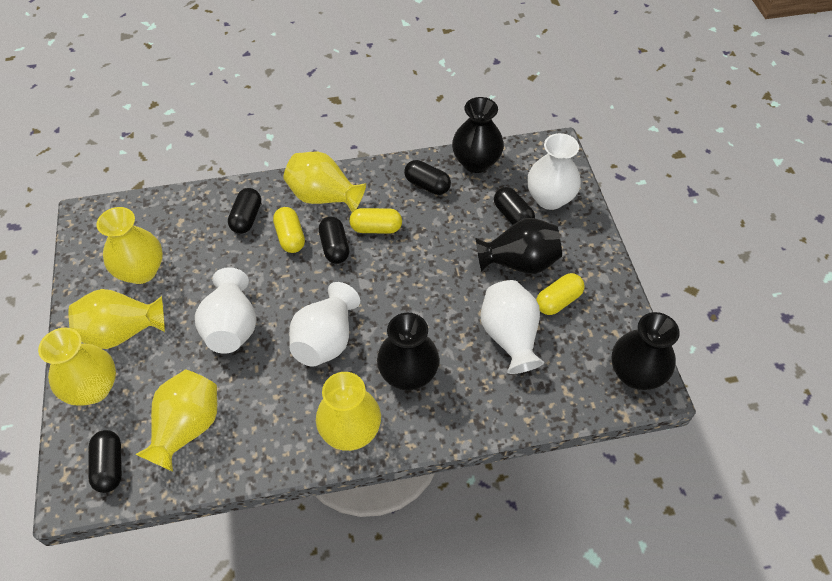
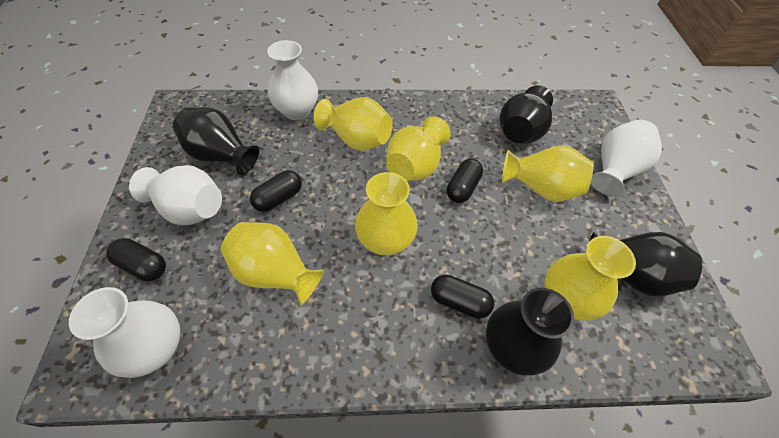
black capsule: [89,430,122,493] [228,188,261,234] [319,217,349,264] [404,160,451,195] [494,187,535,225] = 5 -> [106,238,166,281] [250,170,302,212] [431,275,494,319] [447,159,483,203] = 4
yellow capsule: [273,207,305,253] [349,208,402,234] [536,273,584,315] = 3 -> none = 0

